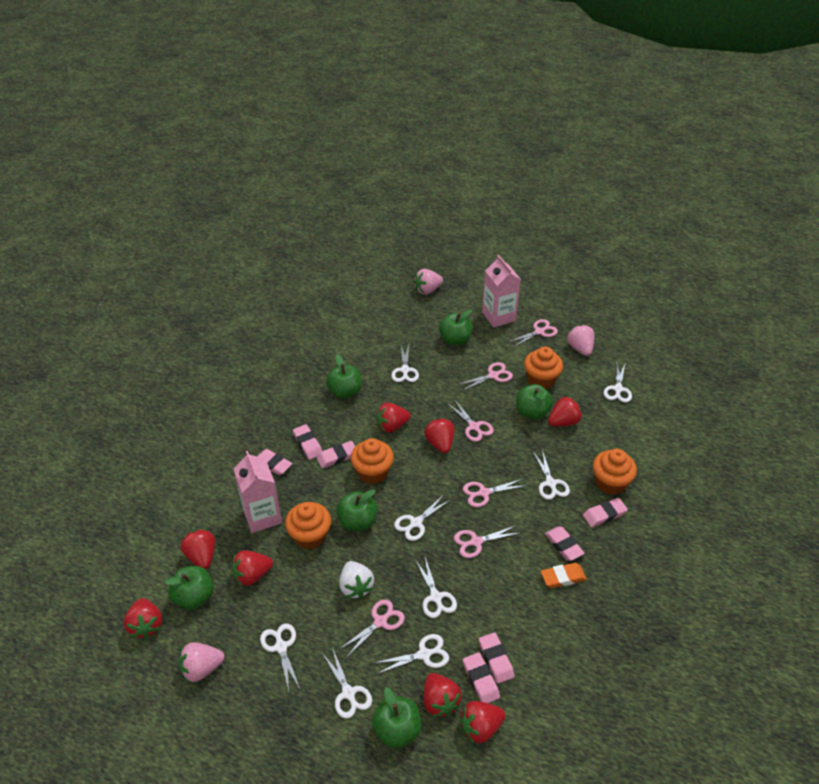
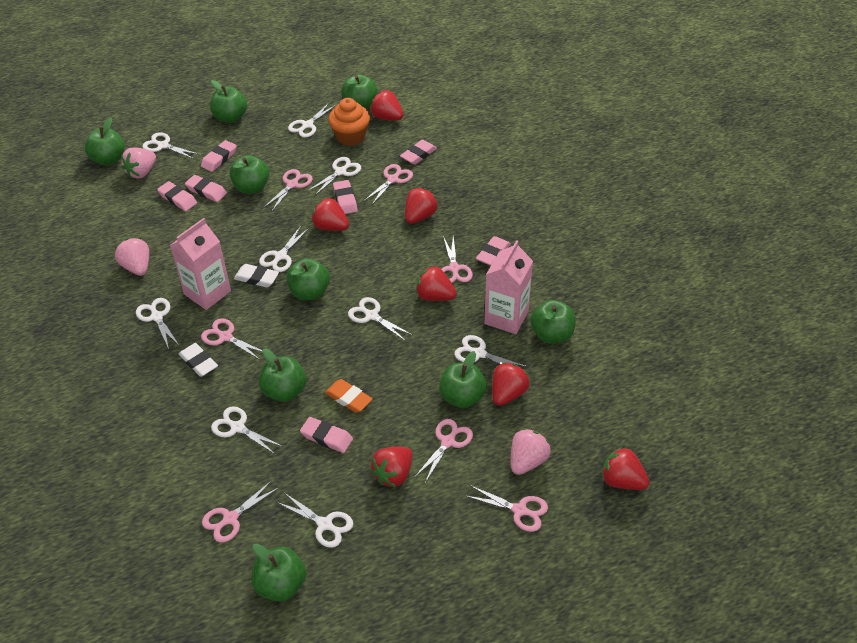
green apple: [165,566,214,610] [326,355,362,399] [336,489,377,531] [372,687,421,748] [439,310,473,345] [516,384,553,420] = 6 -> [85,118,125,165] [210,80,247,123] [230,155,269,194] [252,544,306,602] [259,349,306,402] [286,258,330,300] [341,74,378,109] [439,351,487,408] [531,300,576,344] = 9
orange cupcake: [285,502,331,550] [351,438,394,484] [524,347,563,389] [593,449,637,495] = 4 -> [329,98,370,146] = 1
pink scissors: [340,600,405,657] [447,399,494,442] [454,525,519,558] [458,362,513,391] [463,479,524,507] [509,319,558,347] = 6 -> [201,318,262,360] [202,480,278,543] [264,169,313,211] [364,164,413,205] [414,419,473,483] [441,236,473,283] [466,485,548,532] = 7
red strawberry: [124,598,162,638] [181,529,215,569] [232,550,273,586] [376,403,411,433] [424,418,454,453] [424,673,462,717] [460,701,506,743] [548,396,582,427] = 8 -> [311,198,349,231] [370,90,404,120] [370,447,412,487] [405,188,438,224] [416,266,457,301] [492,362,530,406] [602,447,650,490] = 7
white eraser: none = 0 -> [179,343,218,377] [234,264,279,288] = 2
white scissors: [260,624,300,691] [322,648,372,719] [375,634,449,674] [391,345,419,382] [394,495,450,541] [415,557,457,618] [533,450,570,500] [604,362,632,403] = 8 -> [136,298,179,349] [142,132,200,159] [211,406,283,455] [259,226,309,272] [276,493,353,548] [288,102,337,138] [308,157,361,195] [348,297,412,341] [454,335,528,367] = 9
white strawberry: [339,561,374,599] = 1 -> none = 0

